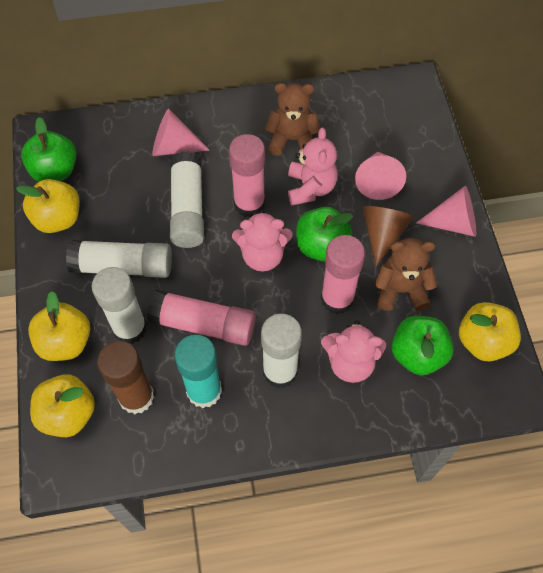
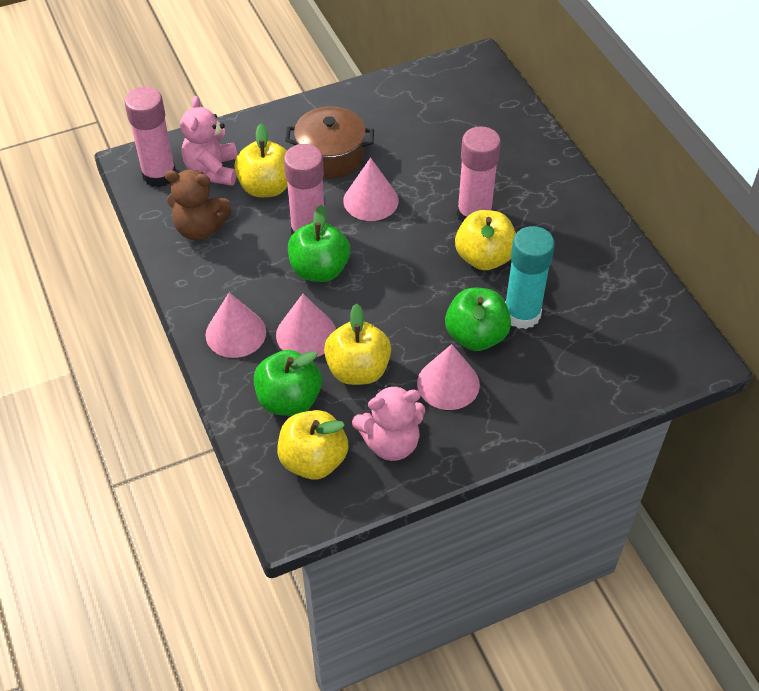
brown cone: [362,206,414,267] = 1 -> none = 0
brown glue stick: [97,341,154,414] = 1 -> none = 0
brown pot: none = 0 -> [285,106,374,178] = 1
brown teddy bear: [265,83,320,156] [374,238,438,311] = 2 -> [165,170,232,241] = 1
pink cone: [152,109,210,156] [355,152,406,200] [416,186,476,237] = 3 -> [205,293,266,358] [276,294,336,357] [343,158,399,221] [417,344,480,410] = 4
pink teddy bear: [232,210,293,272] [288,128,338,205] [321,321,386,383] = 3 -> [180,96,237,186] [352,384,425,461] = 2
white glue stick: [66,239,172,278] [92,267,147,344] [170,151,204,248] [261,314,302,388] = 4 -> none = 0

